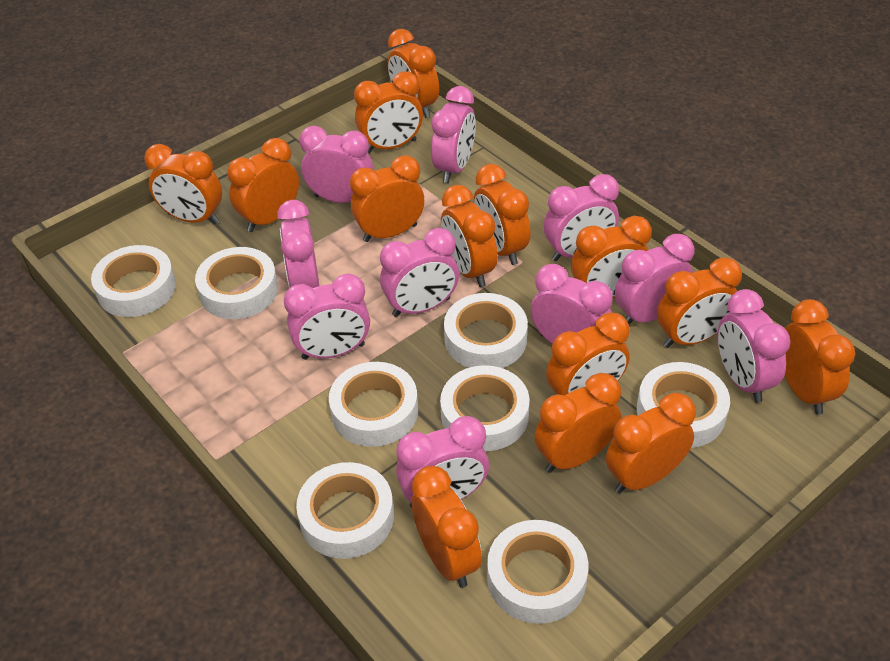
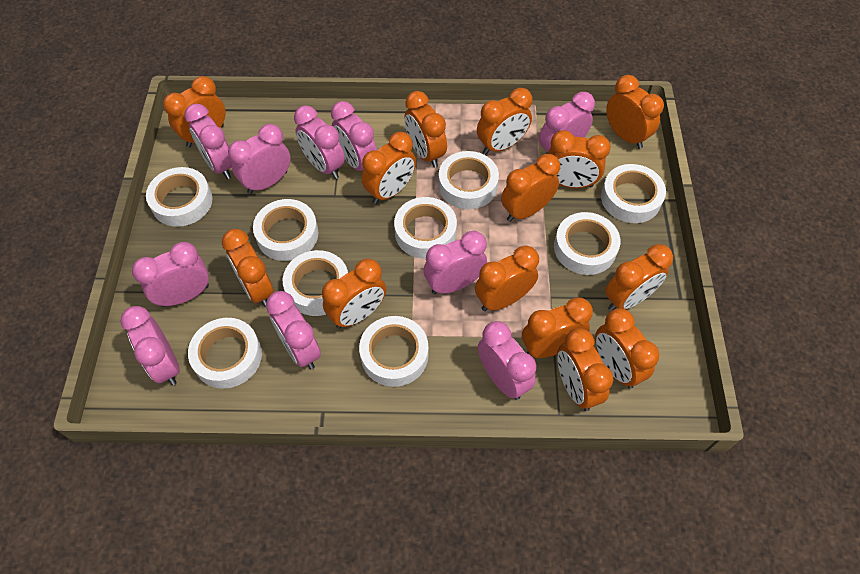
white tape: [91,245,176,317] [195,247,278,319] [296,462,394,559] [329,362,418,447] [440,365,530,451] [444,293,528,368] [487,520,588,624] [637,362,730,448] = 8 -> [146,167,212,227] [188,318,262,389] [253,199,318,261] [283,250,348,316] [359,316,428,387] [394,197,457,259] [438,151,499,209] [554,212,620,275] [601,164,666,223] = 9

